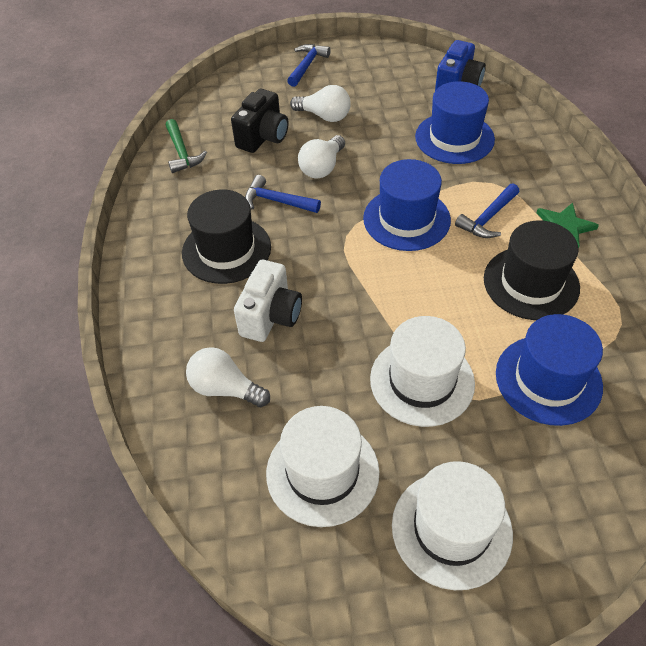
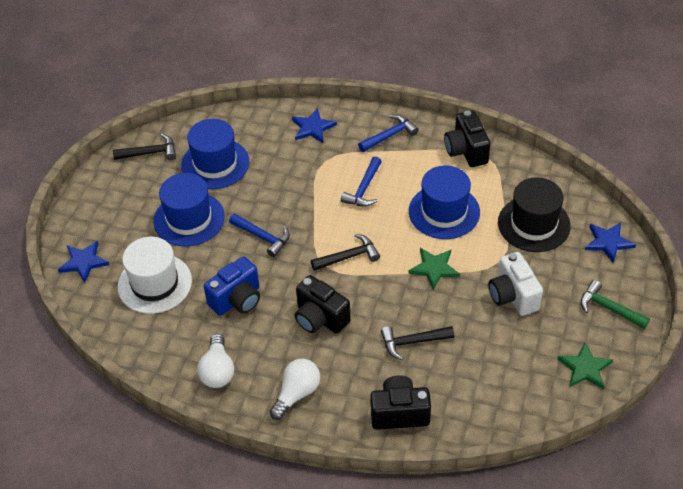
black camera: [231,89,289,153] = 1 -> [295,275,351,334] [370,375,431,430] [444,110,490,167] = 3
black hammer: none = 0 -> [113,134,176,160] [311,234,380,271] [381,326,454,360] = 3
black hat: [182,189,271,284] [484,220,580,320] = 2 -> [498,177,571,252] = 1
blue star: none = 0 -> [58,241,109,283] [292,108,337,143] [585,222,636,263] = 3
green star: [537,203,599,248] = 1 -> [408,248,460,289] [557,342,613,389] = 2
white hat: [266,406,380,527] [370,316,475,427] [392,461,513,590] = 3 -> [118,237,192,314] = 1
white light bulb: [186,347,270,407] [290,85,351,122] [298,135,345,178] = 3 -> [197,334,234,388] [269,359,320,420] = 2

